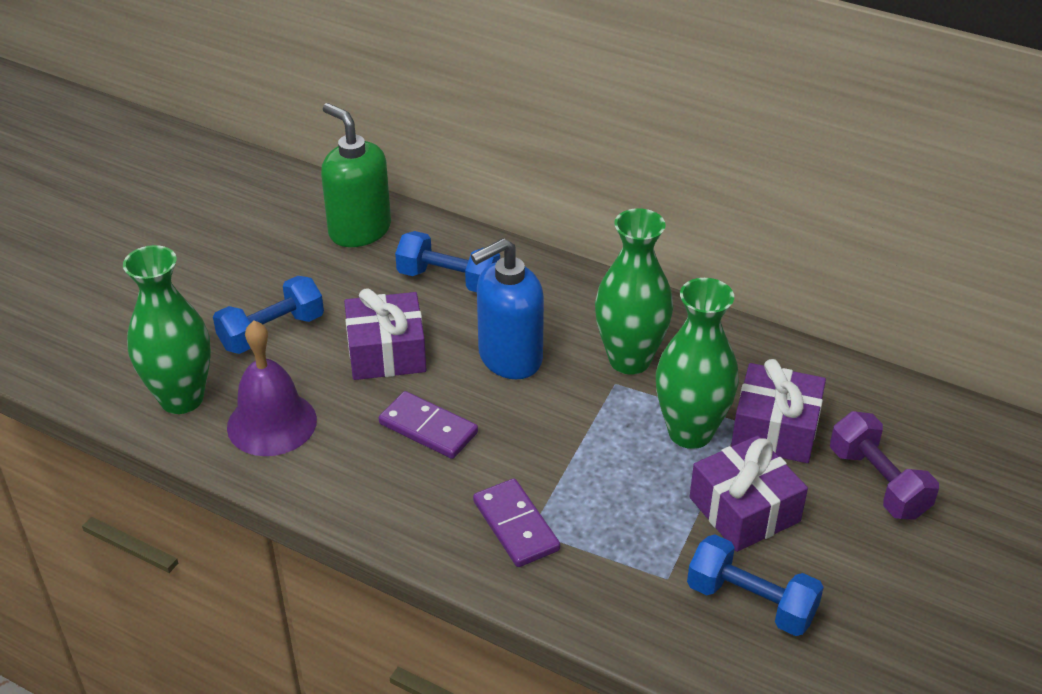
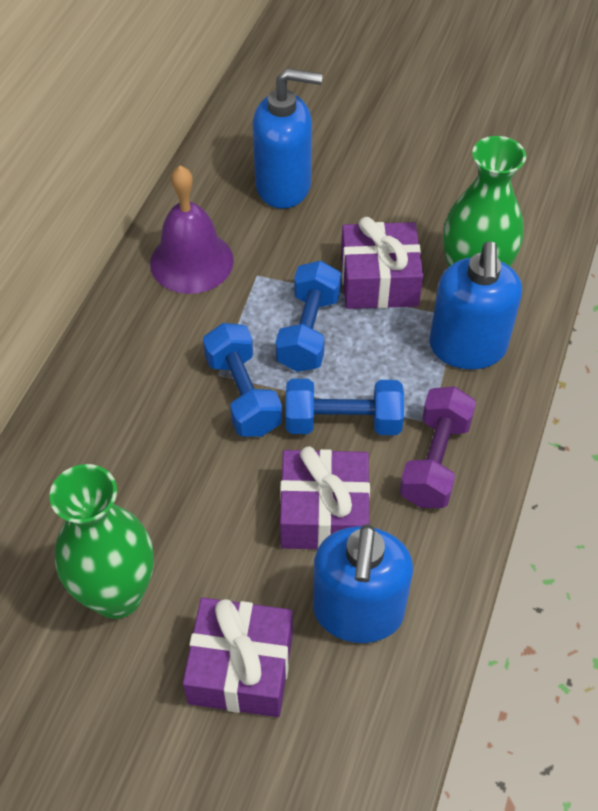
blue soap dispenser: [471,238,544,379] = 1 -> [253,68,323,209] [313,524,413,643] [429,241,522,369] = 3
green soap dispenser: [321,103,391,247] = 1 -> none = 0
green vase: [123,245,211,414] [595,208,673,375] [656,278,739,449] = 3 -> [49,464,154,619] [443,136,526,267] = 2
purple domino: [379,391,478,459] [473,478,560,567] = 2 -> none = 0

